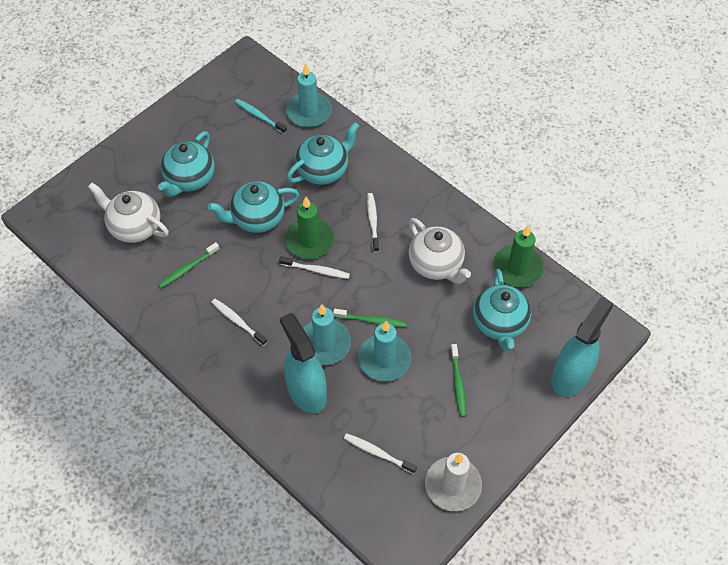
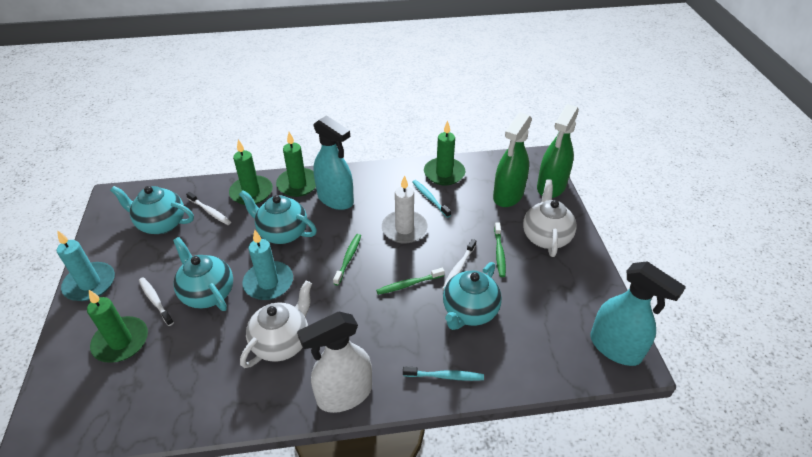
green candle: [285,197,334,259] [493,225,544,287] = 2 -> [87,290,148,363] [229,140,273,205] [276,132,316,197] [424,121,465,185] = 4
green spray bottle: none = 0 -> [493,112,532,207] [537,104,579,198] = 2
turquoise candle: [286,63,332,128] [303,304,351,365] [358,321,411,381] = 3 -> [57,230,115,301] [242,230,293,300] = 2
turquoise toothbrush: [235,99,287,134] = 1 -> [403,366,484,381] [412,180,451,218] = 2
white spray bottle: none = 0 -> [297,312,372,413] = 1
white toothbrush: [211,299,267,346] [279,256,350,279] [344,433,417,474] [367,193,379,252] = 4 -> [139,277,174,326] [186,192,231,225] [442,239,476,290] = 3

